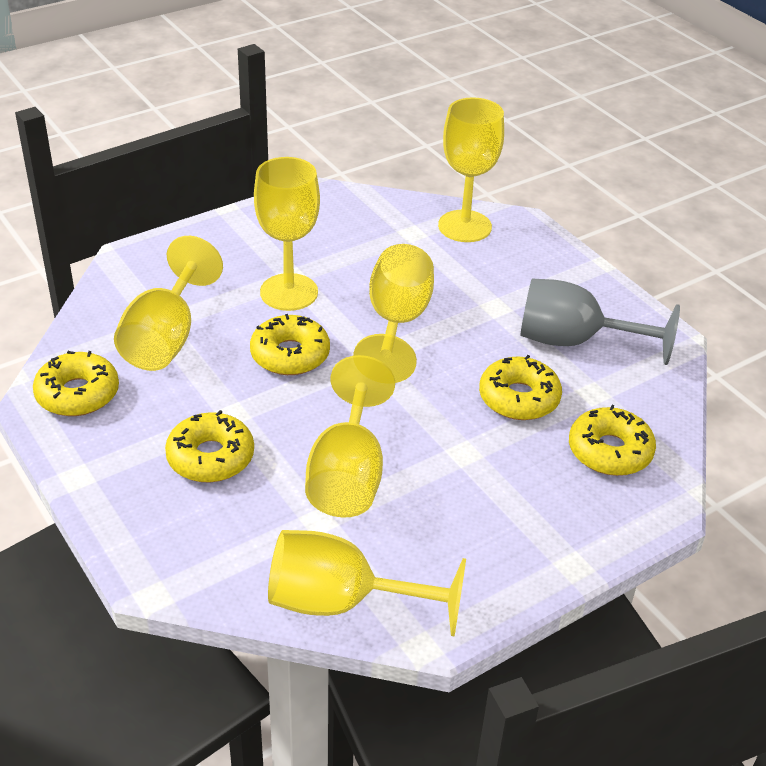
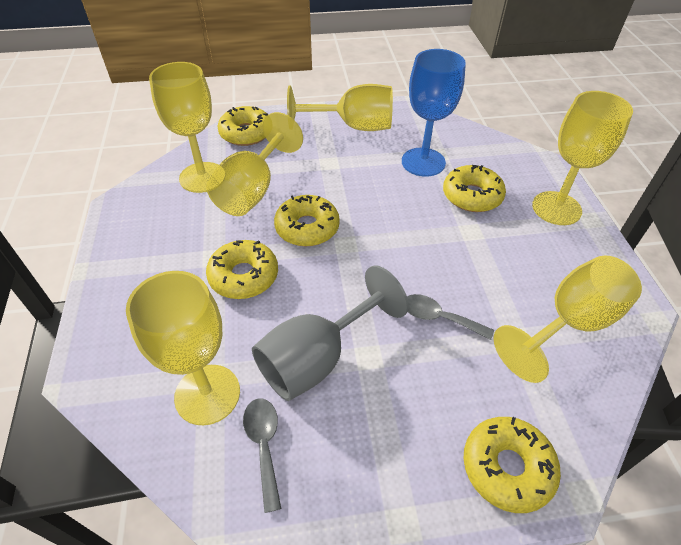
blue goblet: none = 0 -> [402,49,466,177] = 1
grey spoon: none = 0 -> [243,399,281,513] [407,294,494,340] = 2

